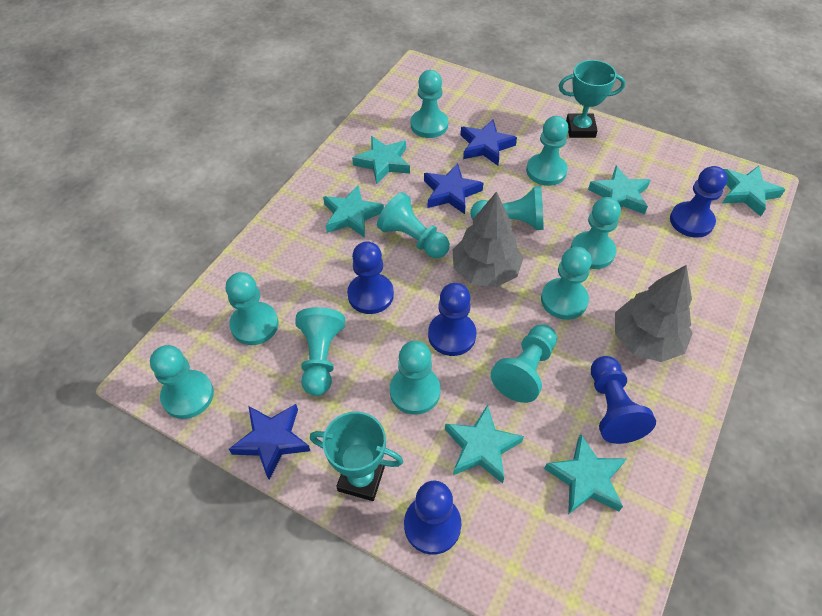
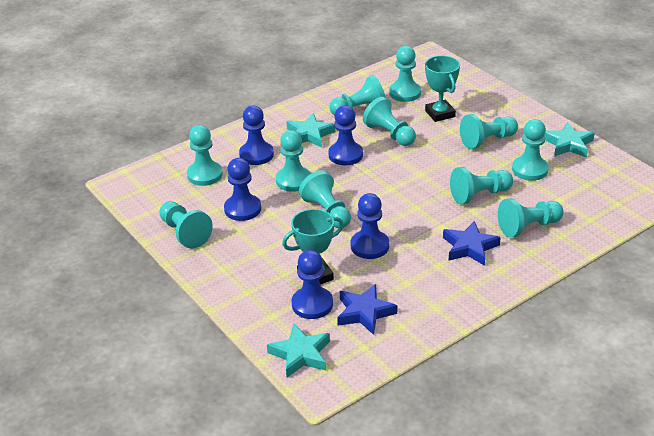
blue star: [229,404,310,480] [424,163,483,214] [461,120,517,166] = 3 -> [337,284,397,335] [443,221,501,266] = 2
grey tree: [453,191,523,287] [615,265,693,362] = 2 -> none = 0
turquoise star: [323,185,384,238] [352,136,410,184] [445,404,524,483] [544,434,627,515] [588,166,651,214] [723,166,786,216] = 6 -> [267,324,330,377] [286,113,335,148] [544,122,595,157] = 3

